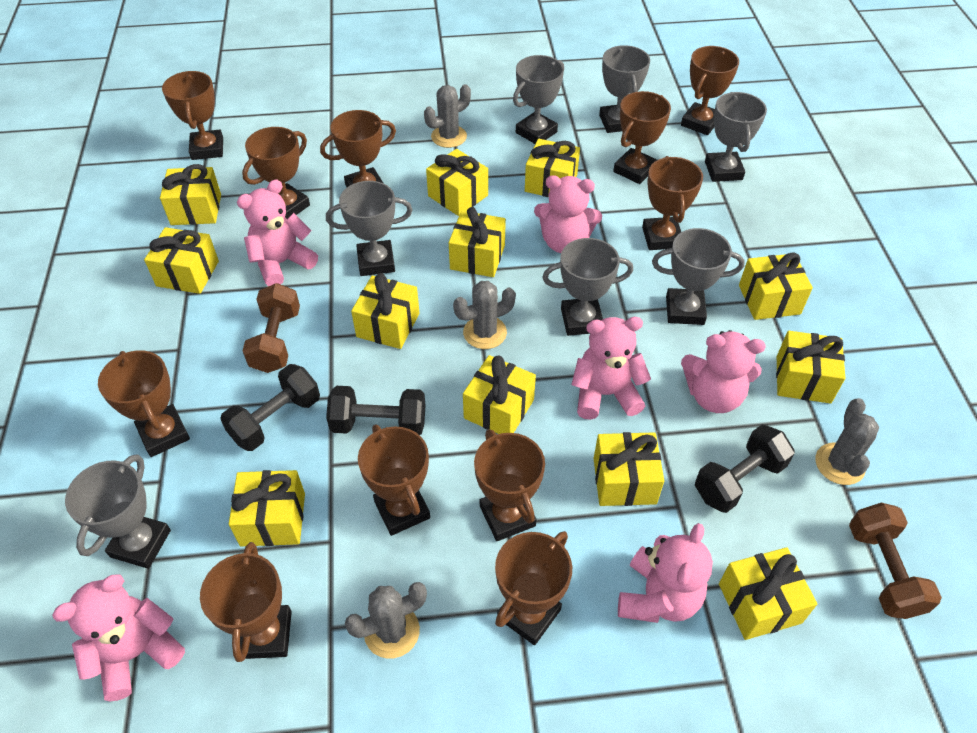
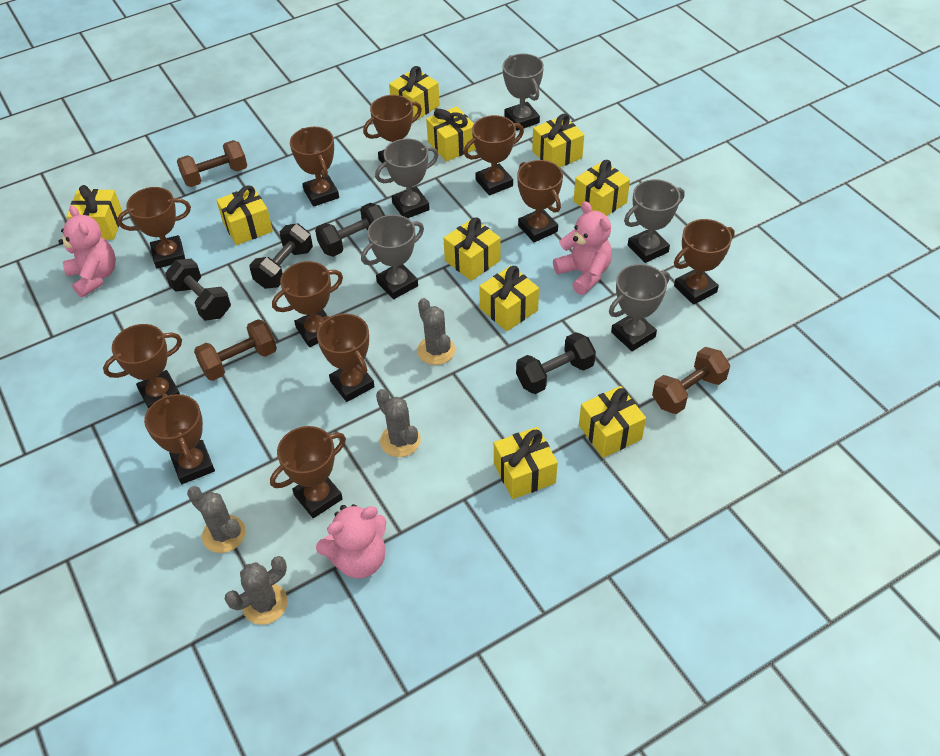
black dumbbell: [220,364,320,451] [326,386,426,435] [695,424,795,513] = 3 -> [165,258,231,321] [249,223,313,289] [315,203,385,257] [516,332,596,394] = 4
brown dumbbell: [242,283,300,373] [849,503,942,619] = 2 -> [177,140,247,187] [194,319,277,381] [652,347,730,414] = 3
grey trophy: [65,454,171,569] [326,181,413,276] [513,55,564,144] [542,238,633,336] [599,45,650,133] [652,228,745,325] [705,92,767,182] = 7 -> [361,215,424,299] [375,138,439,218] [502,53,544,131] [609,264,670,351] [624,179,684,263] = 5
pink teddy bear: [52,575,185,701] [237,180,318,286] [534,175,602,253] [571,317,651,420] [618,523,713,623] [681,330,766,413] = 6 -> [58,205,116,298] [316,504,386,578] [553,201,612,295] = 3
yellow gift: [144,227,219,294] [160,164,221,225] [229,470,305,546] [351,273,419,349] [426,149,488,216] [449,207,506,277] [463,355,536,434] [525,139,580,197] [593,432,664,506] [719,547,817,640] [739,252,813,320] [776,331,845,404] = 12 -> [67,185,123,240] [216,186,273,245] [389,66,440,120] [426,106,476,162] [443,217,501,281] [479,265,539,331] [494,427,558,499] [532,114,584,167] [574,160,630,216] [579,386,646,458] = 10

